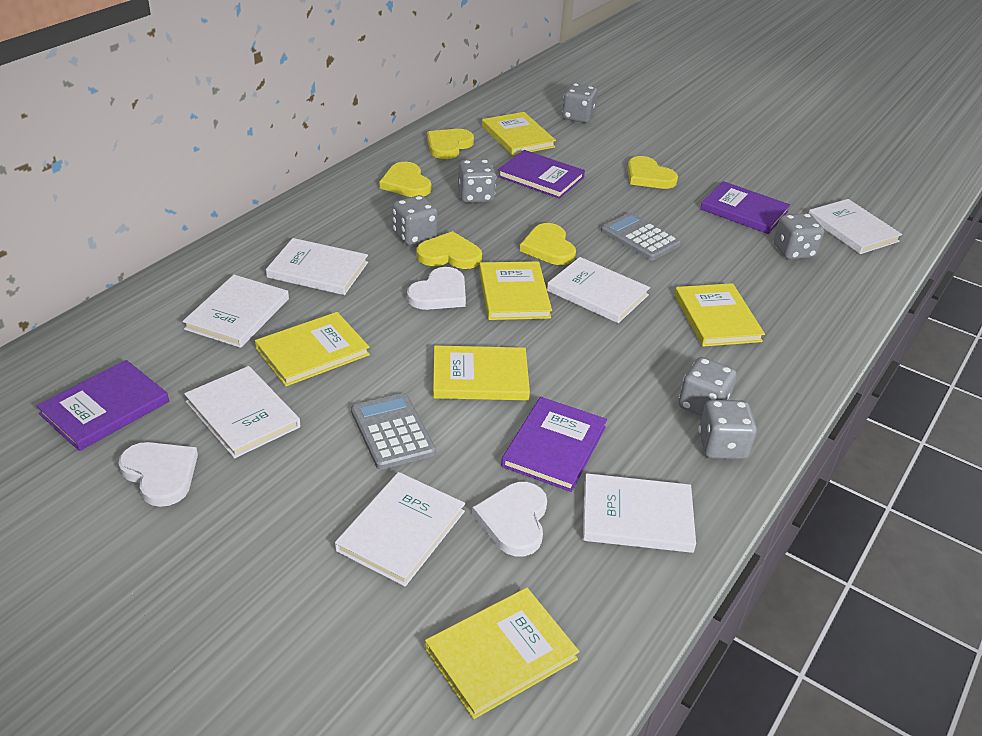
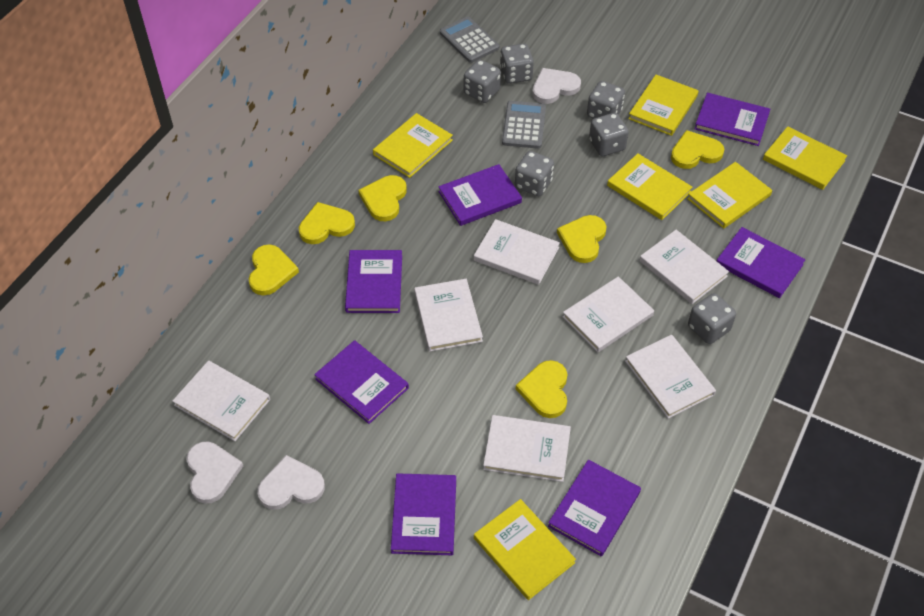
purple book: [36,360,169,451] [498,150,585,199] [501,397,607,492] [700,181,790,234] = 4 -> [314,340,409,424] [345,250,402,313] [391,473,456,555] [438,164,522,226] [548,460,641,557] [695,93,770,146] [717,227,805,298] = 7
yellow heart: [379,162,431,197] [416,231,482,269] [427,129,474,159] [520,223,576,265] [627,156,678,189] = 5 -> [249,244,299,295] [299,202,355,244] [358,175,407,221] [516,360,568,418] [557,215,606,263] [671,130,724,169] = 6

